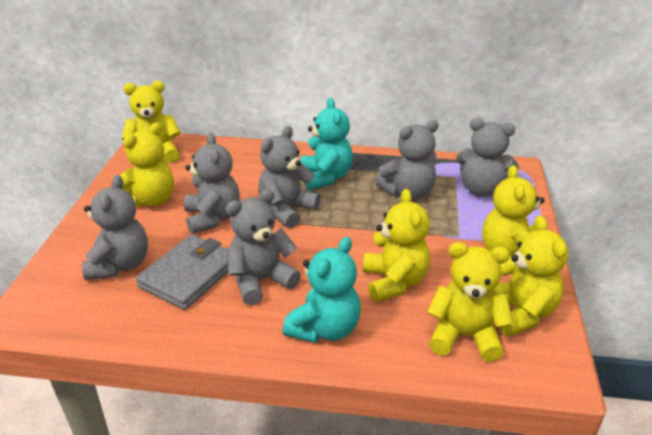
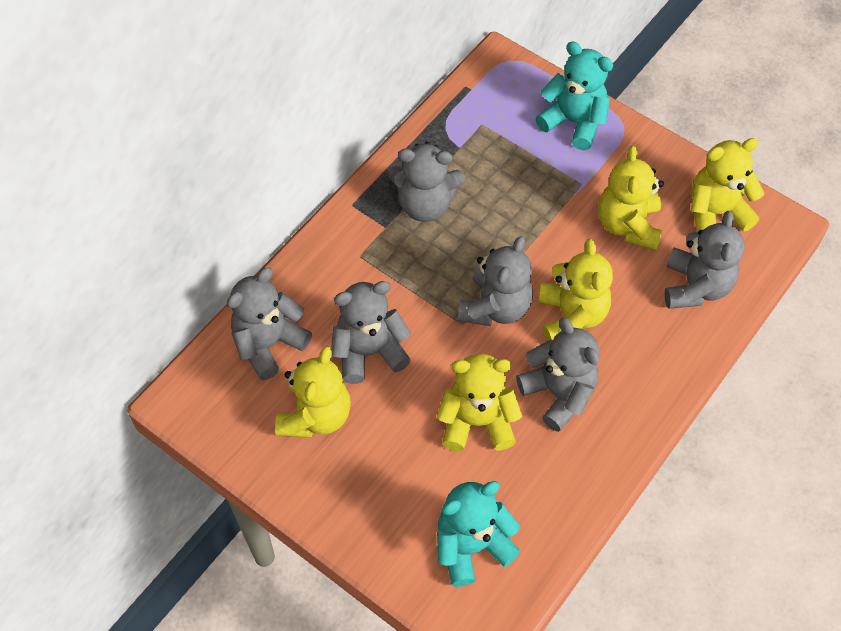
grey wallet: [136,234,228,310] = 1 -> none = 0
yellow teddy bear: [120,123,174,208] [122,81,181,165] [363,189,430,302] [427,242,513,362] [482,165,545,257] [495,216,568,336] = 6 -> [275,346,351,438] [437,353,522,451] [538,239,613,341] [598,146,664,250] [691,138,764,232] = 5

